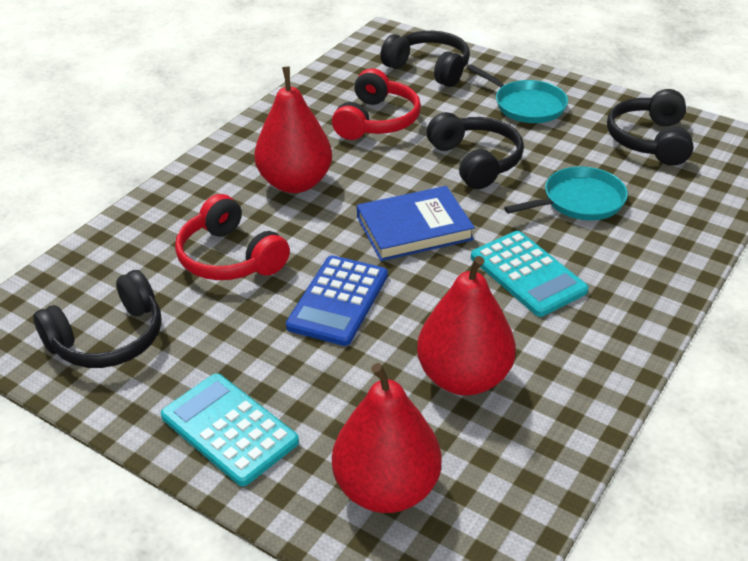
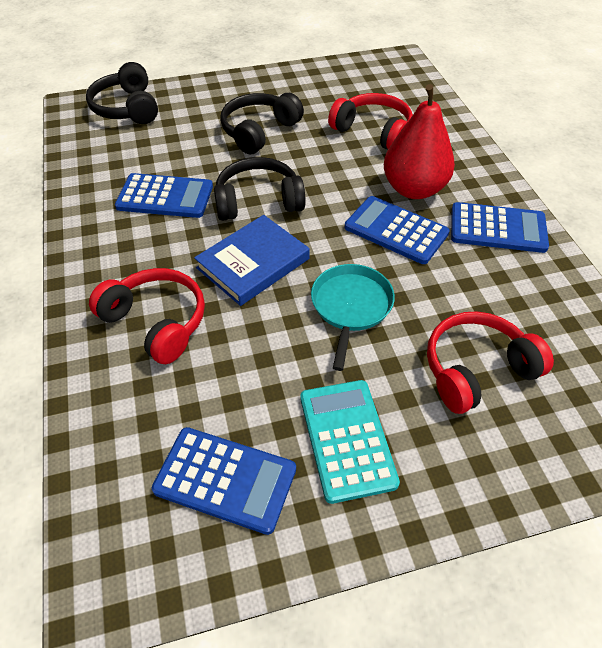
black headphones: [33,270,162,368] [380,31,470,87] [427,112,524,189] [607,89,694,166] = 4 -> [86,62,158,124] [214,157,306,221] [220,93,304,154] = 3
blue calculator: [286,255,388,346] = 1 -> [115,173,213,218] [152,427,296,535] [345,196,450,264] [451,202,549,253] = 4
red headphones: [175,194,290,280] [332,68,421,140] = 2 -> [89,268,205,364] [328,93,413,149] [427,311,554,414] = 3
red pear: [254,66,332,193] [332,363,441,513] [417,256,516,395] = 3 -> [384,84,455,199] = 1
turquoise calculator: [161,373,299,486] [471,231,589,317] = 2 -> [300,380,400,504] = 1
turquoise pan: [467,65,568,123] [504,166,628,220] = 2 -> [311,264,395,371] = 1

